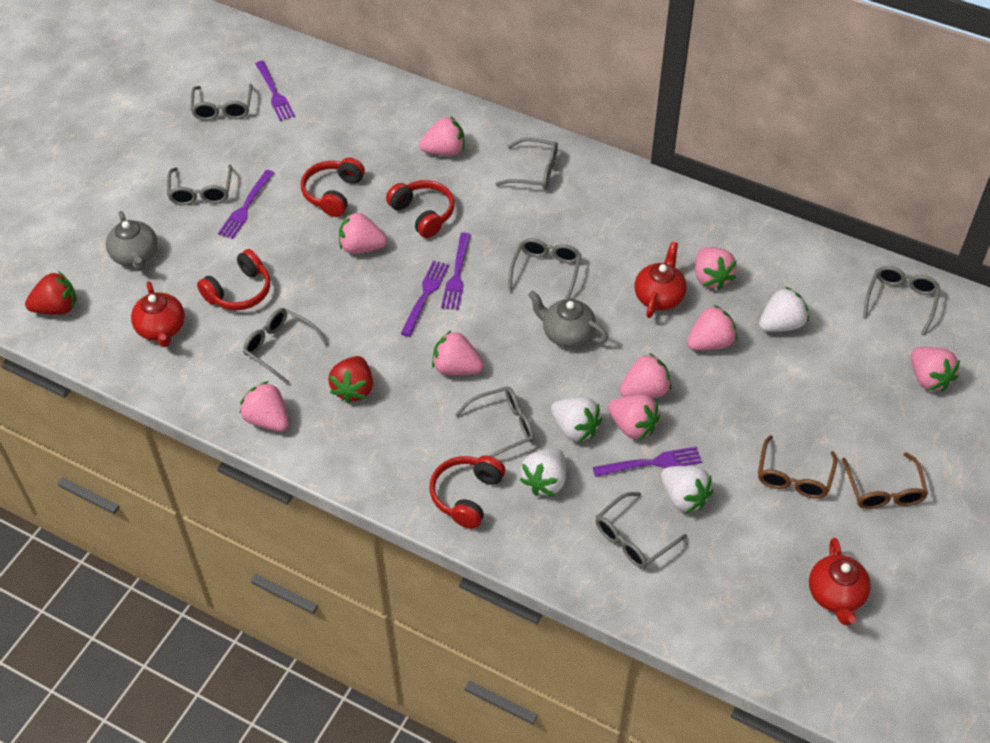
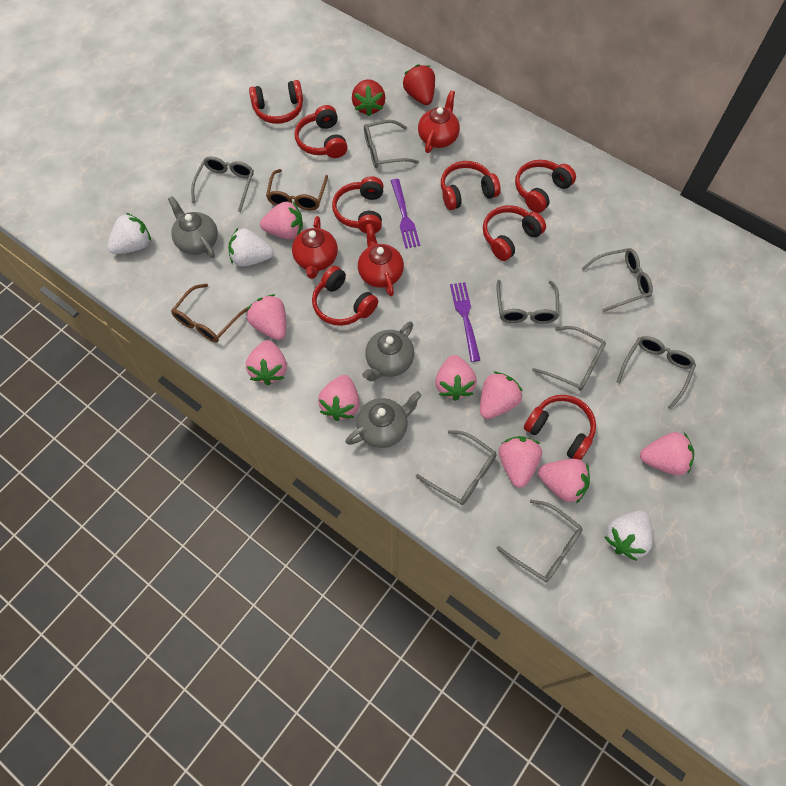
grey teapot: [106,211,158,271] [528,290,608,348] = 2 -> [168,196,218,258] [346,391,422,448] [362,321,414,381] = 3
purple fork: [218,170,274,239] [255,61,295,121] [400,260,449,337] [441,233,471,310] [593,447,702,477] = 5 -> [391,179,420,248] [450,282,480,362] = 2
red headphones: [197,249,270,310] [301,158,365,217] [386,180,454,238] [429,455,505,529] = 4 -> [249,80,303,124] [294,105,348,158] [312,266,378,326] [332,176,384,233] [441,161,501,210] [483,205,546,261] [515,160,576,213] [524,395,596,460] = 8
white strawberry: [520,448,566,496] [551,397,602,443] [661,466,713,514] [759,287,809,332] = 4 -> [107,213,151,254] [228,228,274,267] [605,510,653,561] = 3

